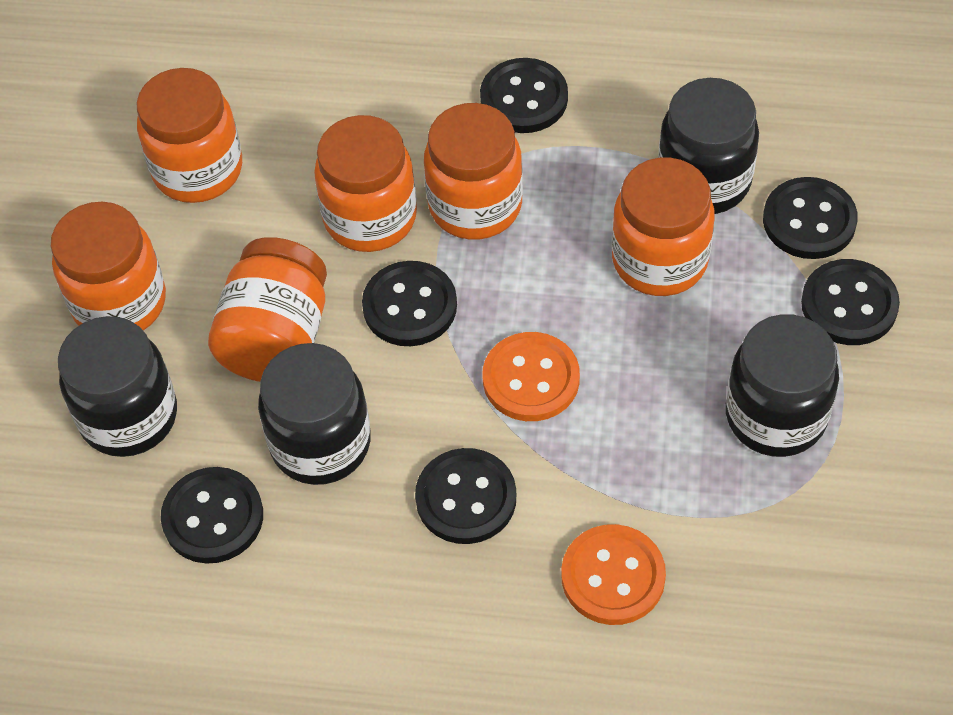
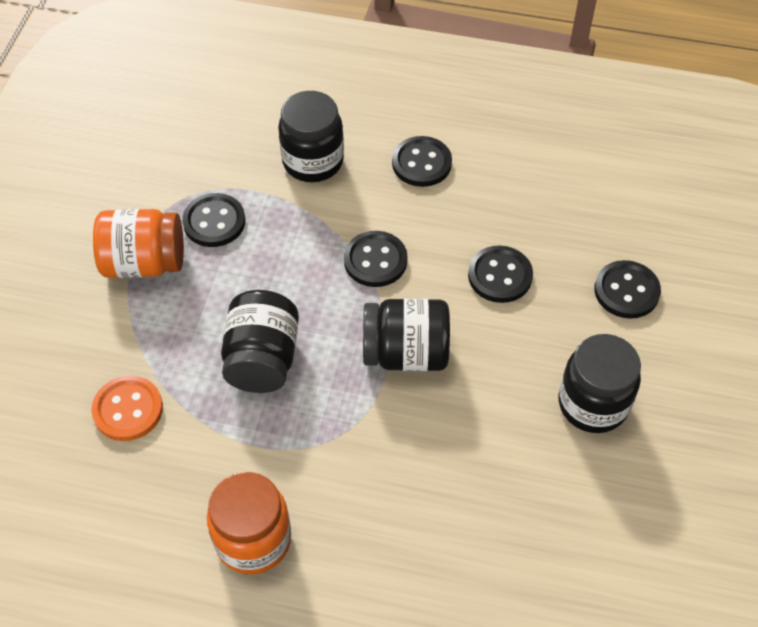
black button: [161,467,263,564] [362,261,457,346] [415,448,516,544] [480,58,568,133] [763,177,858,259] [801,259,900,345] = 6 -> [182,193,245,247] [344,231,408,287] [392,136,452,187] [468,246,533,303] [594,260,661,319] = 5
orange button: [483,332,580,421] [561,524,666,625] = 2 -> [91,376,163,441] = 1
orange jar: [51,202,166,330] [136,68,242,203] [208,237,327,382] [314,115,417,252] [424,103,523,240] [612,158,715,296] = 6 -> [93,209,184,278] [207,472,291,575] = 2

